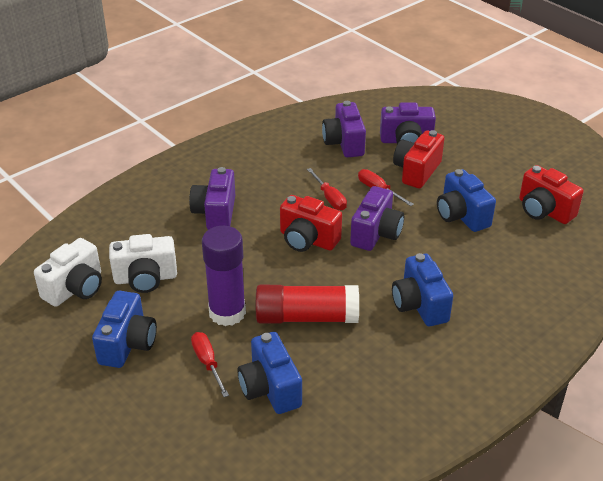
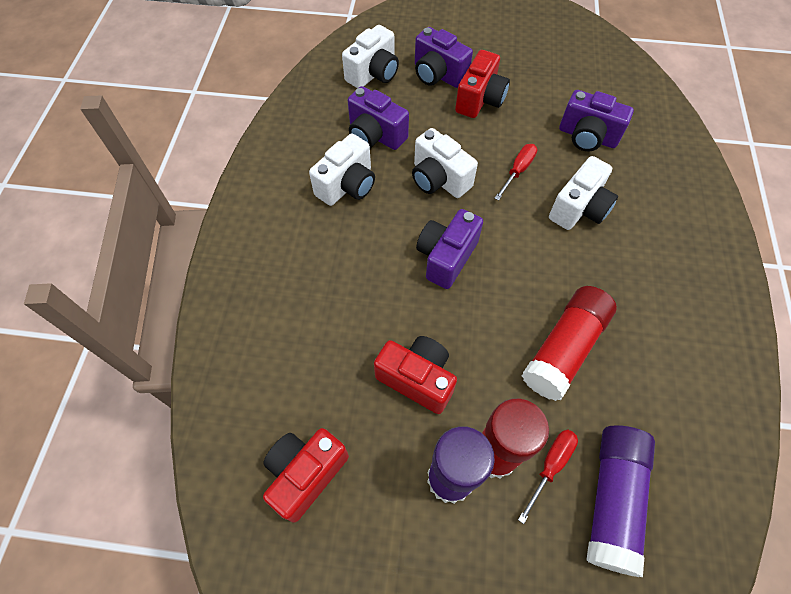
blue camera: [92,291,157,368] [237,332,302,414] [392,253,453,326] [437,169,496,232] = 4 -> none = 0
purple glue stick: [202,226,246,326] = 1 -> [427,426,495,504] [586,425,655,577] = 2
red glue stick: [256,285,359,323] = 1 -> [482,398,549,479] [522,286,617,401] = 2
red screwdriver: [191,332,229,397] [307,168,347,210] [358,169,414,206] = 3 -> [495,144,537,200] [518,429,578,524] = 2
white camera: [34,238,102,307] [109,234,177,293] = 2 -> [309,134,375,206] [342,25,399,88] [412,128,478,198] [549,156,618,230] = 4

